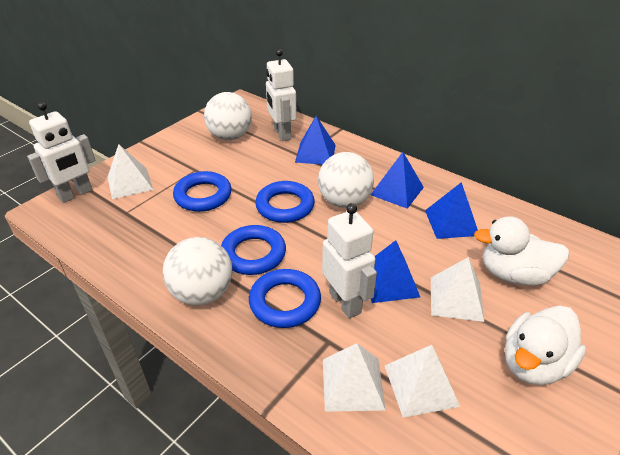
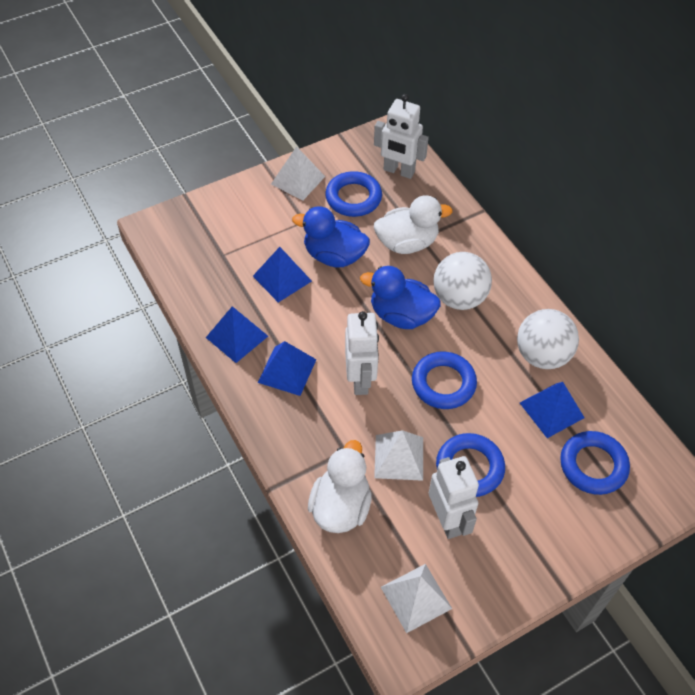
blue duck: none = 0 -> [292,206,370,268] [360,266,441,329] = 2
white ball: [163,237,232,306] [204,92,252,140] [318,152,374,208] = 3 -> [433,252,492,310] [517,309,579,369] = 2
white pyramid: [108,144,153,199] [323,343,386,412] [385,345,460,418] [431,257,484,322] = 4 -> [271,146,326,200] [374,430,423,481] [381,564,452,633] = 3

